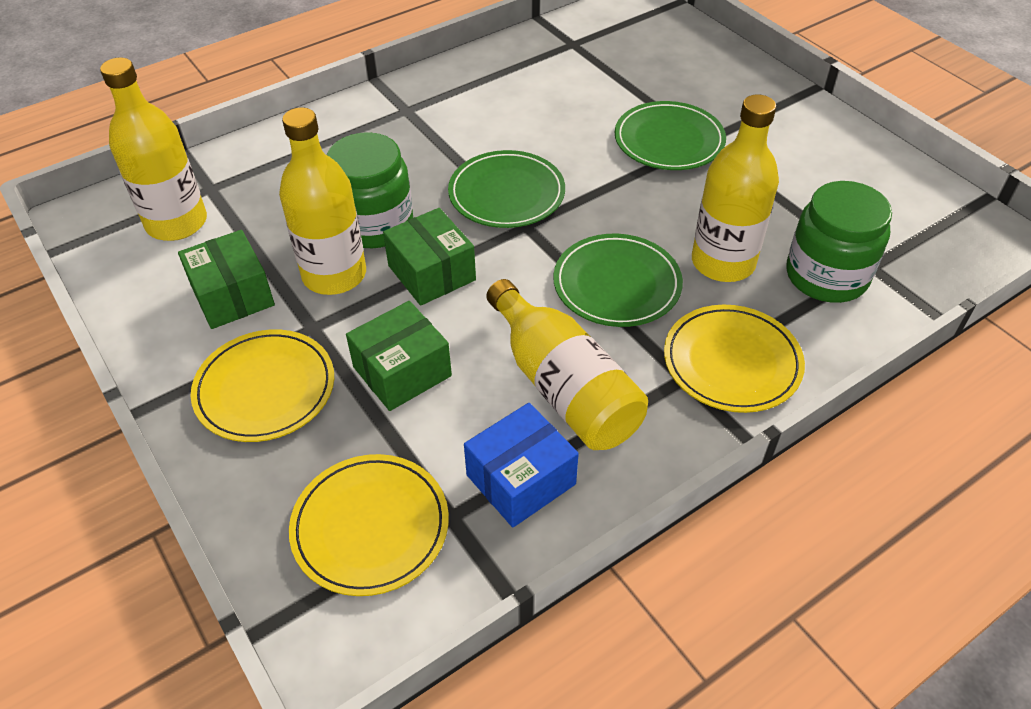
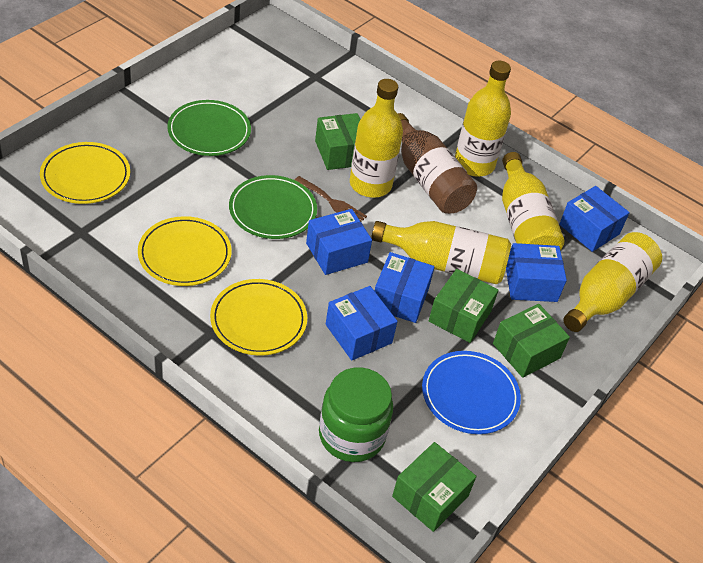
blue box: [464,403,579,528] = 1 -> [306,209,372,275] [326,286,398,361] [375,252,435,323] [506,243,567,302] [559,186,630,252] = 5
blue plate: none = 0 -> [422,351,521,434] = 1
brown bottle: none = 0 -> [398,113,477,214] = 1
brown fork: none = 0 -> [295,176,367,222] = 1
green box: [178,230,275,329] [346,301,452,411] [383,208,476,306] = 3 -> [315,113,361,170] [392,442,476,532] [429,269,499,343] [493,304,570,378] = 4
green jar: [327,132,413,248] [786,181,892,303] = 2 -> [319,367,393,462] = 1
green plate: [448,150,565,228] [553,234,683,327] [615,101,726,170] = 3 -> [167,100,251,156] [229,175,317,239] = 2
yellow bottle: [100,57,207,241] [279,107,366,295] [486,279,648,450] [692,95,779,282] = 4 -> [350,79,403,198] [371,221,511,284] [455,61,511,177] [502,152,564,251] [563,232,662,332] = 5

